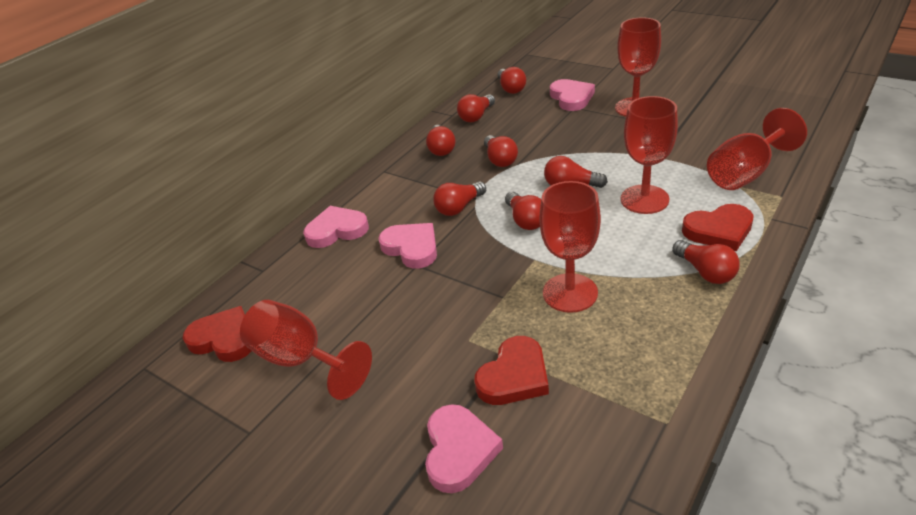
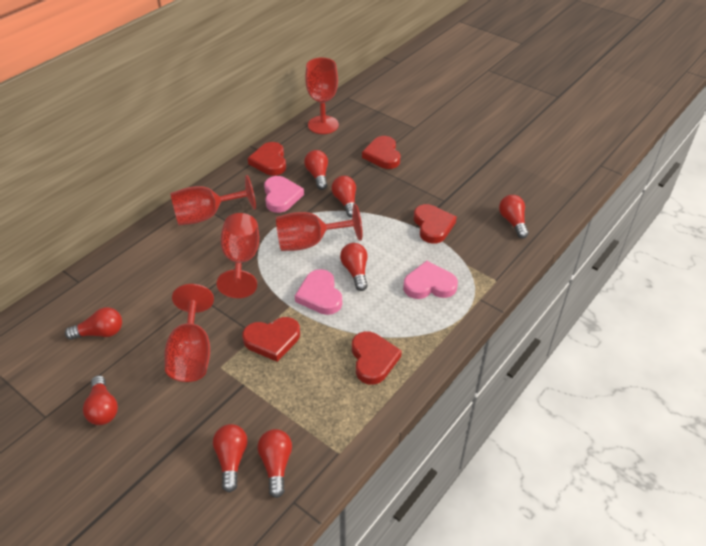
pink heart: [303,206,369,248] [378,223,437,269] [425,404,503,493] [550,79,595,111] = 4 -> [264,176,304,213] [295,269,342,315] [403,261,458,299] = 3
red heart: [183,306,251,362] [474,336,549,405] [682,204,754,251] = 3 -> [242,317,300,362] [248,142,286,176] [352,331,402,385] [362,136,400,169] [414,204,457,244] = 5

